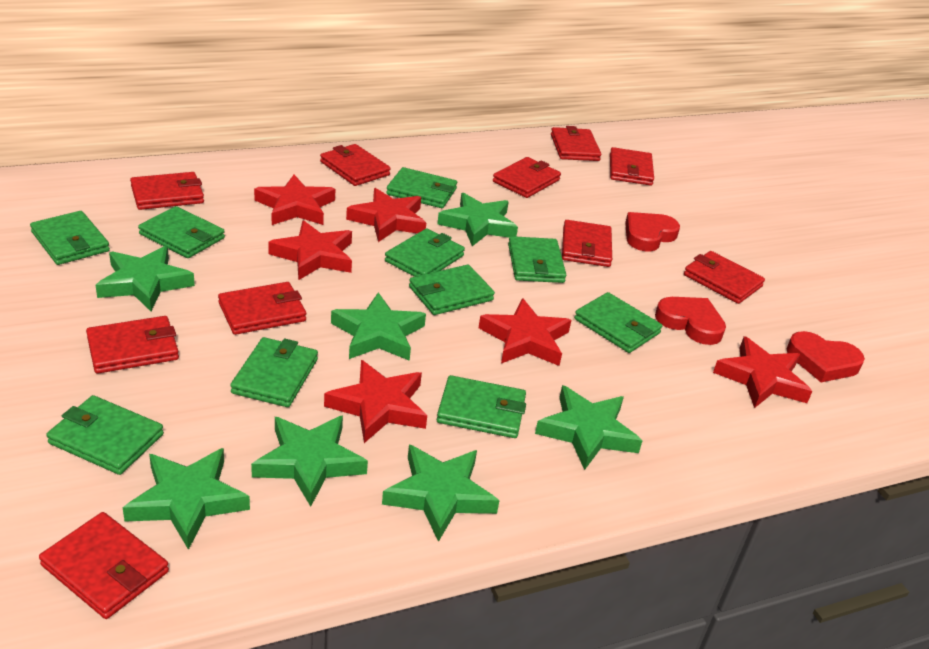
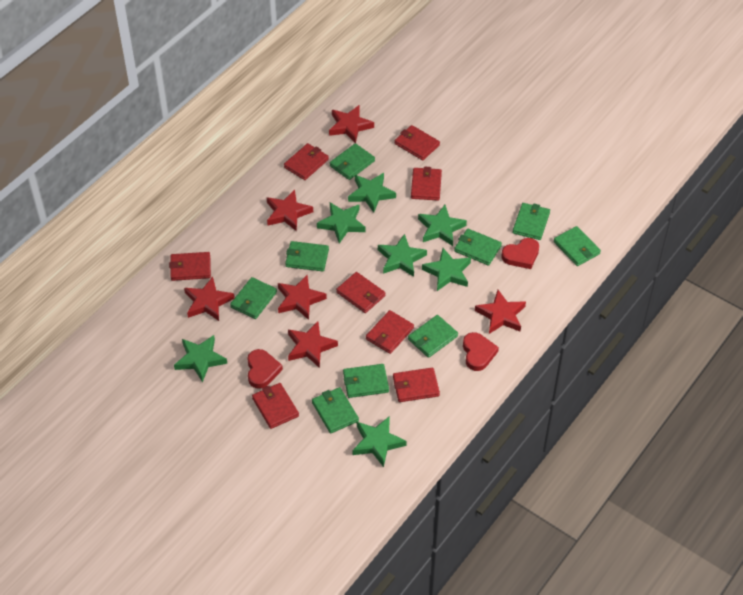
green wallet: [30,211,110,265] [46,395,164,475] [138,206,225,258] [230,337,318,407] [385,229,465,277] [386,167,457,208] [409,265,495,315] [437,375,526,438] [508,236,566,283] [574,292,662,353] = 10 -> [230,277,277,319] [285,241,329,271] [312,387,359,434] [330,143,375,180] [343,364,389,398] [408,315,458,358] [454,229,502,266] [513,203,550,240] [554,226,601,266] = 9
red wallet: [39,512,169,619] [86,316,179,374] [130,172,204,210] [218,282,306,335] [320,144,391,186] [493,157,561,198] [551,126,601,161] [562,220,612,267] [610,147,654,186] [684,251,765,304] = 10 -> [169,252,211,281] [252,383,299,429] [284,143,329,180] [336,272,385,313] [366,310,414,354] [393,368,440,402] [395,125,440,160] [411,167,442,201] = 8

